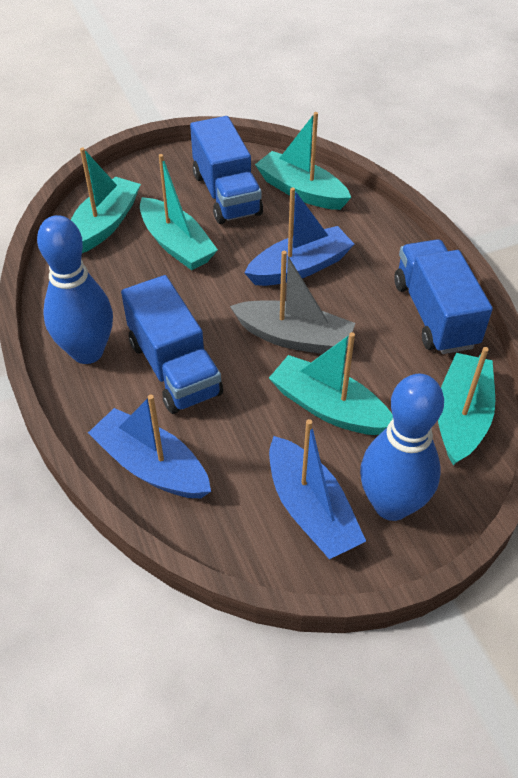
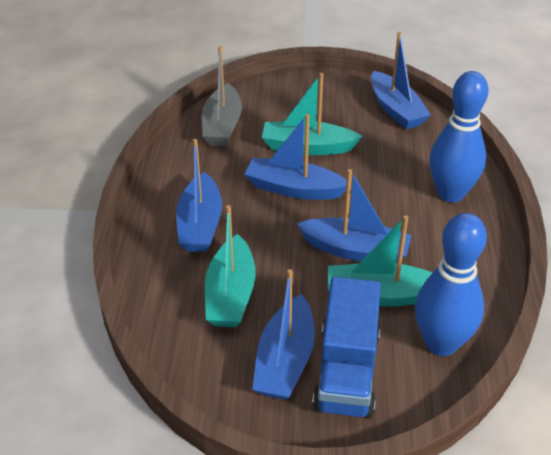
blue boat: [88,394,211,499] [244,187,354,286] [269,419,366,559] = 3 -> [176,139,222,252] [244,114,347,200] [252,269,315,400] [296,169,412,263] [371,32,431,129] = 5
blue truck: [121,275,223,414] [190,116,263,224] [394,239,493,354] = 3 -> [312,277,381,419] = 1
turquoise boat: [71,148,141,253] [140,154,218,270] [255,112,351,210] [269,332,393,435] [438,347,495,465] = 5 -> [205,205,256,327] [262,73,362,155] [328,216,433,306] = 3

